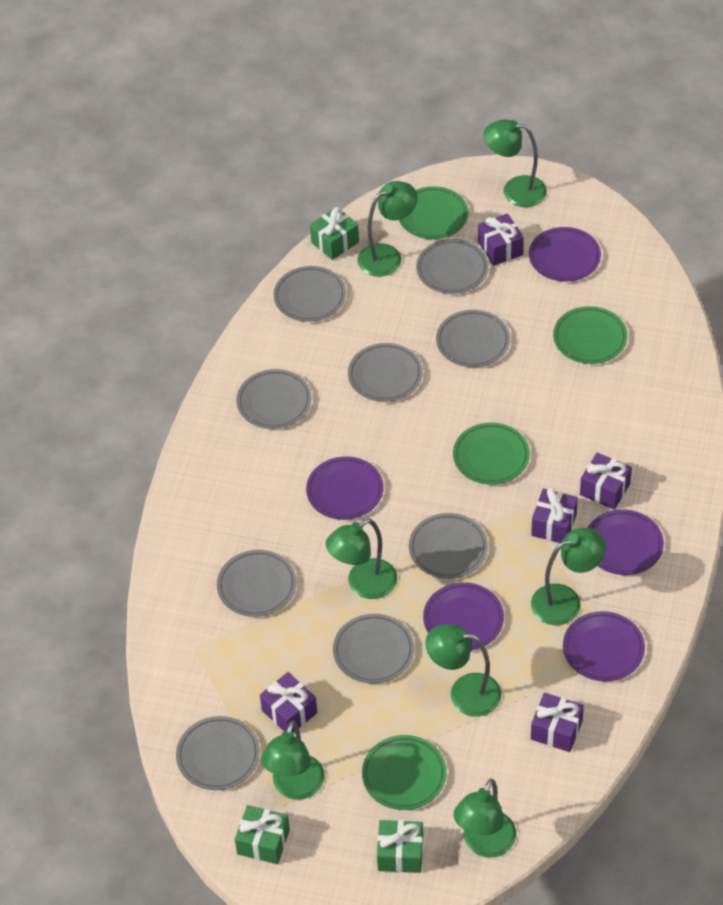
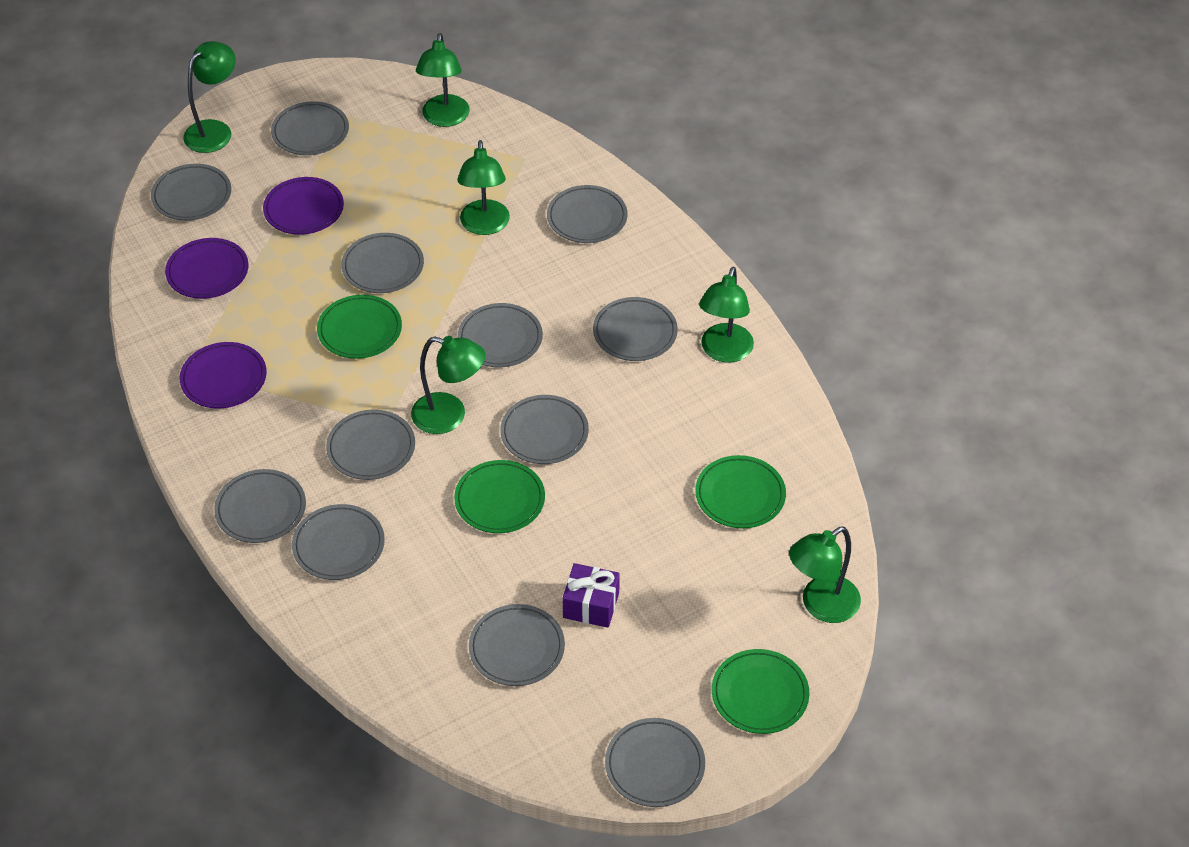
green gift: [235,805,290,864] [310,207,359,260] [377,820,423,873] = 3 -> none = 0
green lamp: [261,720,325,800] [325,519,397,599] [357,181,418,277] [425,624,501,717] [453,778,516,858] [483,119,547,207] [531,528,606,625] = 7 -> [183,41,236,153] [411,336,486,434] [416,33,470,127] [457,140,510,235] [699,267,754,363] [789,526,861,623] = 6
grey plate: [176,716,260,790] [217,550,296,617] [236,369,311,429] [274,266,346,322] [333,614,414,684] [348,343,422,402] [409,513,488,579] [416,239,488,294] [436,310,510,367] = 9 -> [151,164,231,221] [214,469,306,543] [271,101,349,155] [292,504,385,580] [326,409,415,480] [341,233,424,293] [458,303,543,367] [469,604,565,686] [500,395,589,464] [547,185,628,243] [593,297,678,361] [605,718,705,807] = 12
purple gift: [260,672,317,733] [478,213,524,266] [531,488,578,543] [531,693,584,752] [580,453,632,510] = 5 -> [563,563,620,628] = 1
purple plate: [306,456,384,520] [423,582,504,651] [529,227,601,281] [563,611,645,681] [588,509,664,575] = 5 -> [165,238,248,299] [180,342,267,408] [263,177,344,235] = 3

